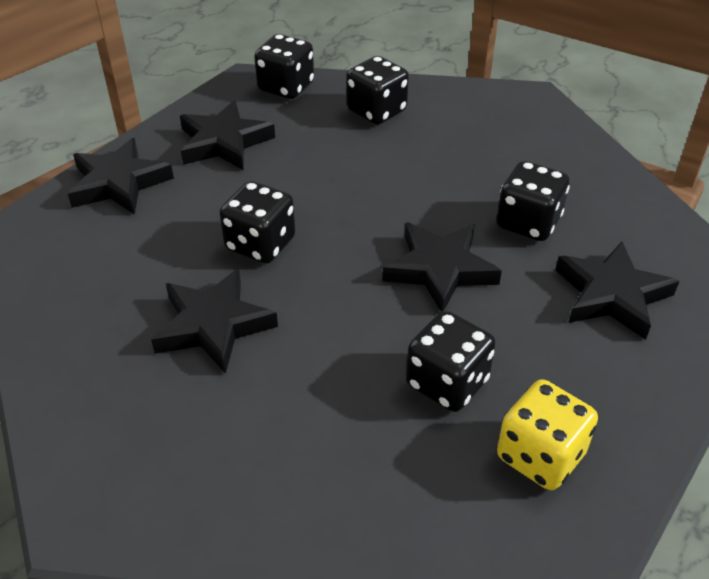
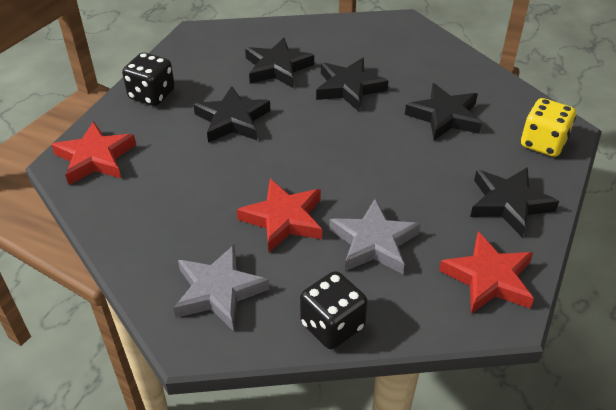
black dice: [220,181,296,264] [254,34,314,99] [347,56,409,125] [406,311,496,412] [497,161,570,241] = 5 -> [122,52,175,106] [300,271,368,349] = 2
grey star: none = 0 -> [173,245,270,331] [329,199,420,274] = 2
red star: none = 0 -> [51,121,136,185] [237,179,322,252] [439,232,534,314] = 3

